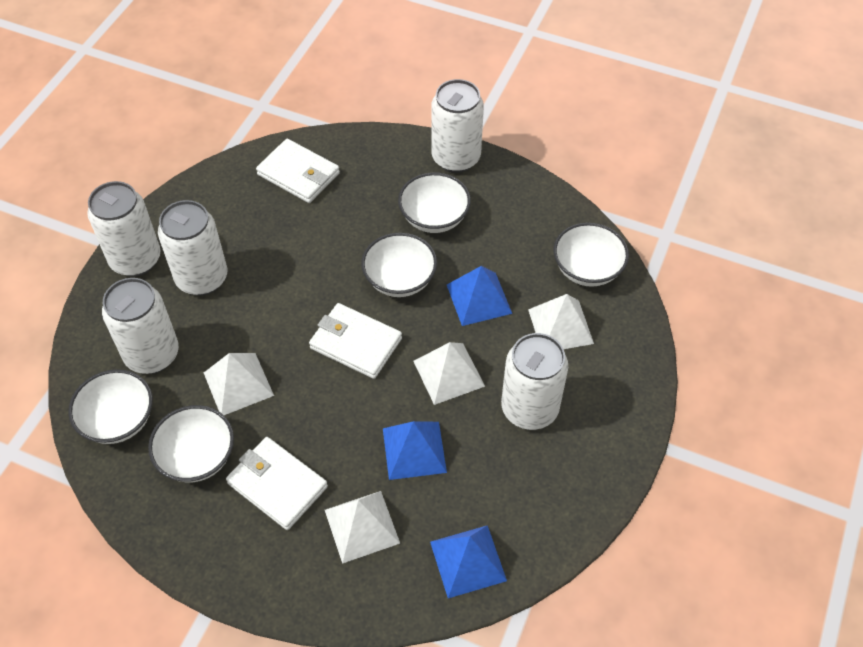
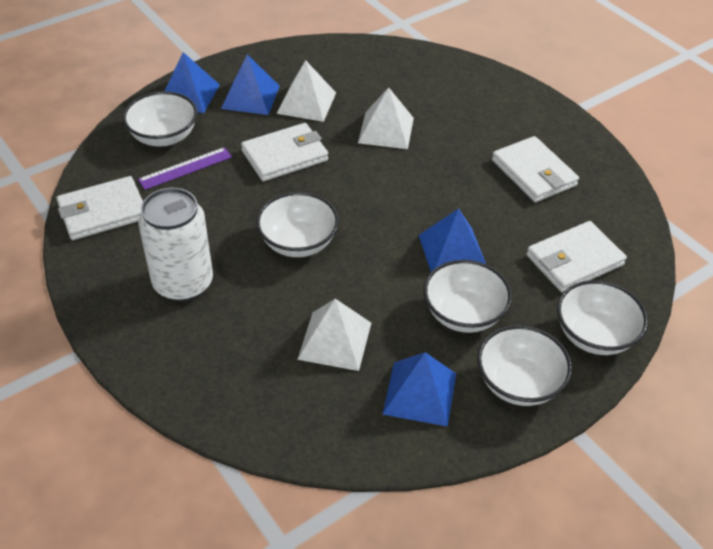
blue pyramid: [383,421,447,480] [430,525,507,598] [447,266,512,326] = 3 -> [165,52,220,113] [221,54,280,115] [382,352,456,427] [419,208,486,272] = 4
purple ruler: none = 0 -> [138,147,232,190] = 1
white can: [87,181,161,277] [102,278,179,374] [158,200,227,296] [432,79,484,173] [501,333,568,430] = 5 -> [138,188,213,302] = 1
white pyramid: [204,353,274,415] [325,491,400,564] [413,342,485,405] [528,294,594,349] = 4 -> [277,60,336,122] [297,299,371,371] [358,87,414,149] = 3
white wallet: [226,437,328,530] [256,139,340,203] [309,303,402,379] = 3 -> [57,176,143,240] [241,123,328,181] [492,136,579,202] [527,221,627,293] = 4

